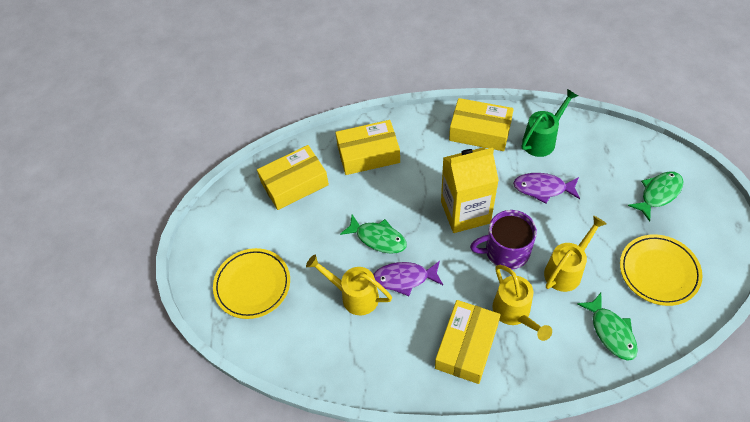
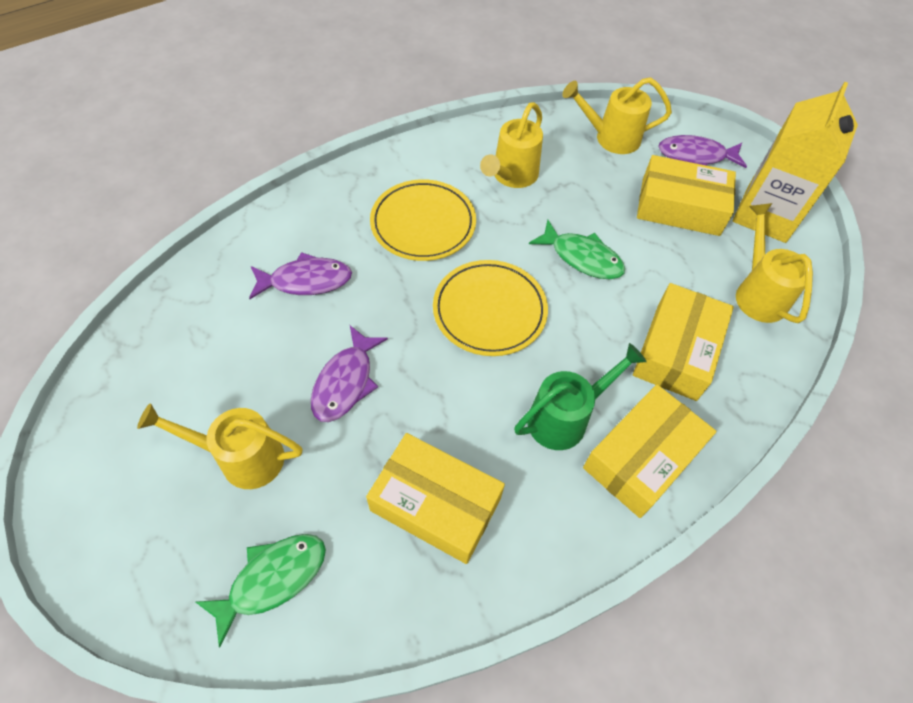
green fish: [340,215,407,254] [577,293,638,361] [628,171,683,222] = 3 -> [196,534,326,648] [529,220,625,279] = 2
purple fish: [373,261,443,296] [513,173,580,204] = 2 -> [249,252,352,299] [311,326,388,422] [658,135,747,168] = 3
purple mug: [470,210,537,269] = 1 -> none = 0
yellow watering can: [306,255,392,315] [492,265,552,341] [544,216,607,292] = 3 -> [137,403,302,489] [480,102,543,188] [562,77,672,154] [736,203,813,323] = 4

